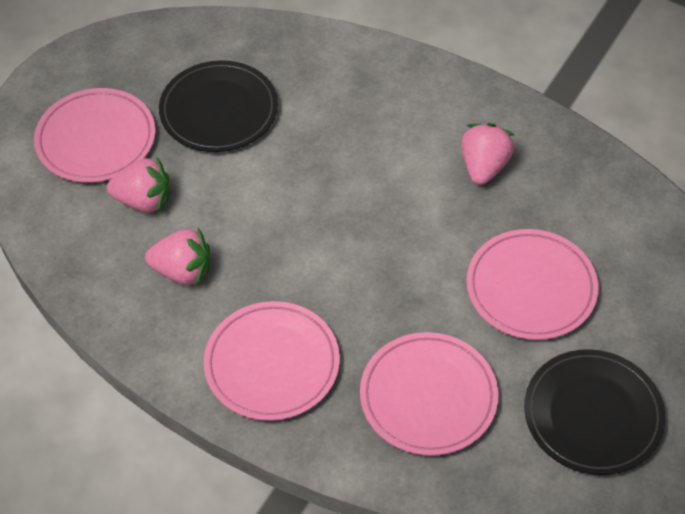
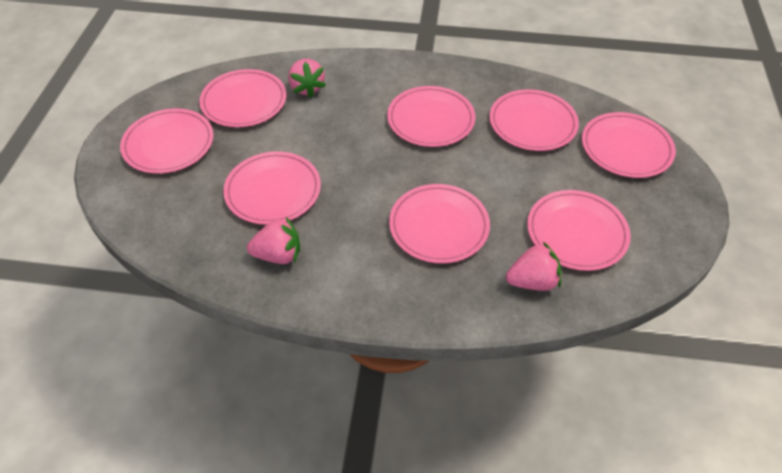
black plate: [159,60,278,152] [524,349,665,475] = 2 -> none = 0
pink plate: [34,88,156,182] [204,301,340,421] [360,332,498,456] [467,229,598,340] = 4 -> [120,108,213,174] [199,69,286,127] [223,151,321,225] [387,86,475,147] [389,184,490,264] [489,89,579,151] [527,190,631,271] [582,112,676,178] = 8

